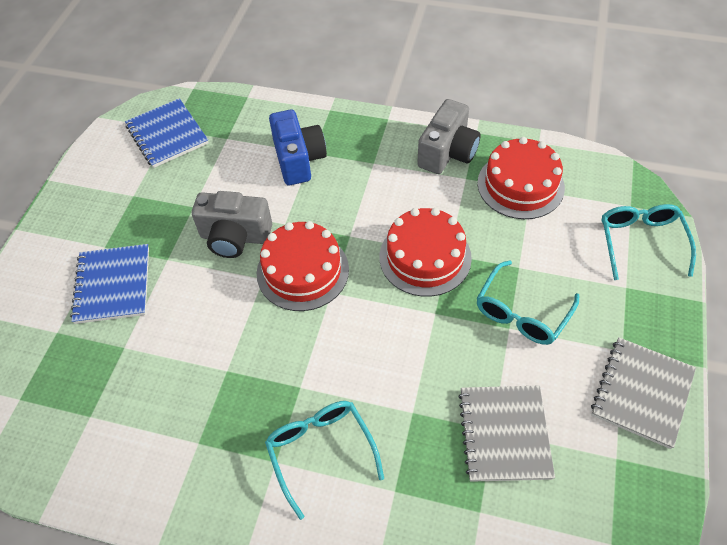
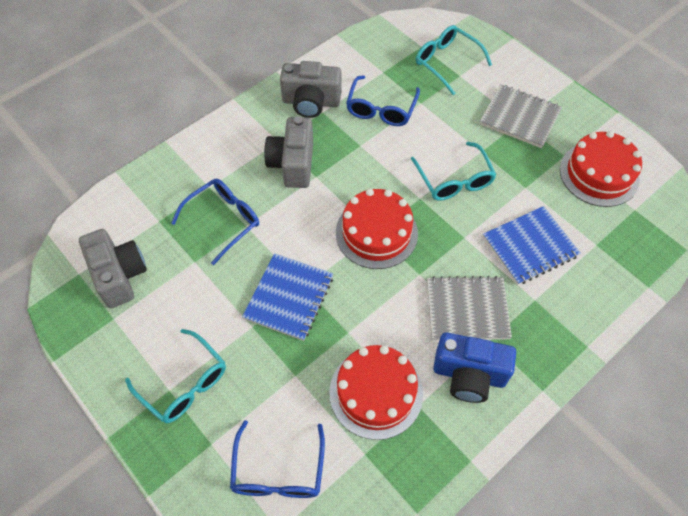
blue glasses: none = 0 -> [171,179,259,265] [230,420,325,498] [346,75,420,126] = 3
grey camera: [192,191,272,258] [417,99,481,174] = 2 -> [79,229,147,308] [264,116,313,188] [280,61,342,118] = 3

